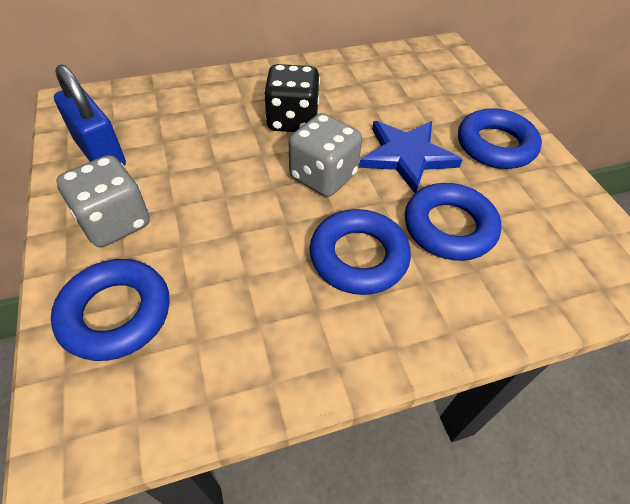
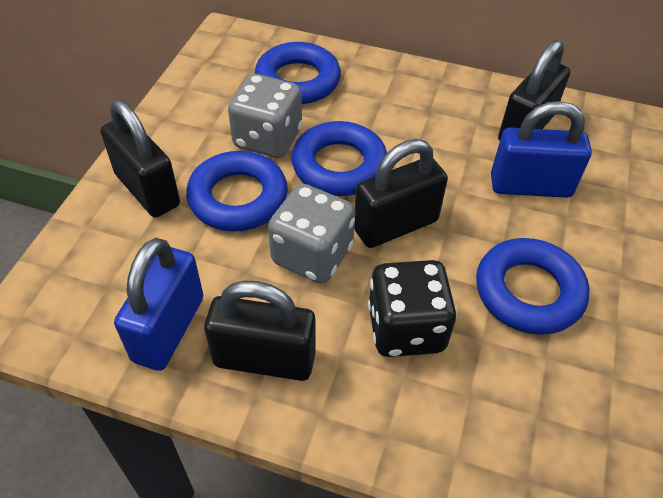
black padlock: none = 0 -> [101,100,180,217] [204,281,315,381] [354,139,448,248] [498,40,570,141] = 4
blue padlock: [54,64,126,166] = 1 -> [114,238,204,371] [491,101,592,198] = 2
blue star: [359,121,463,193] = 1 -> none = 0

